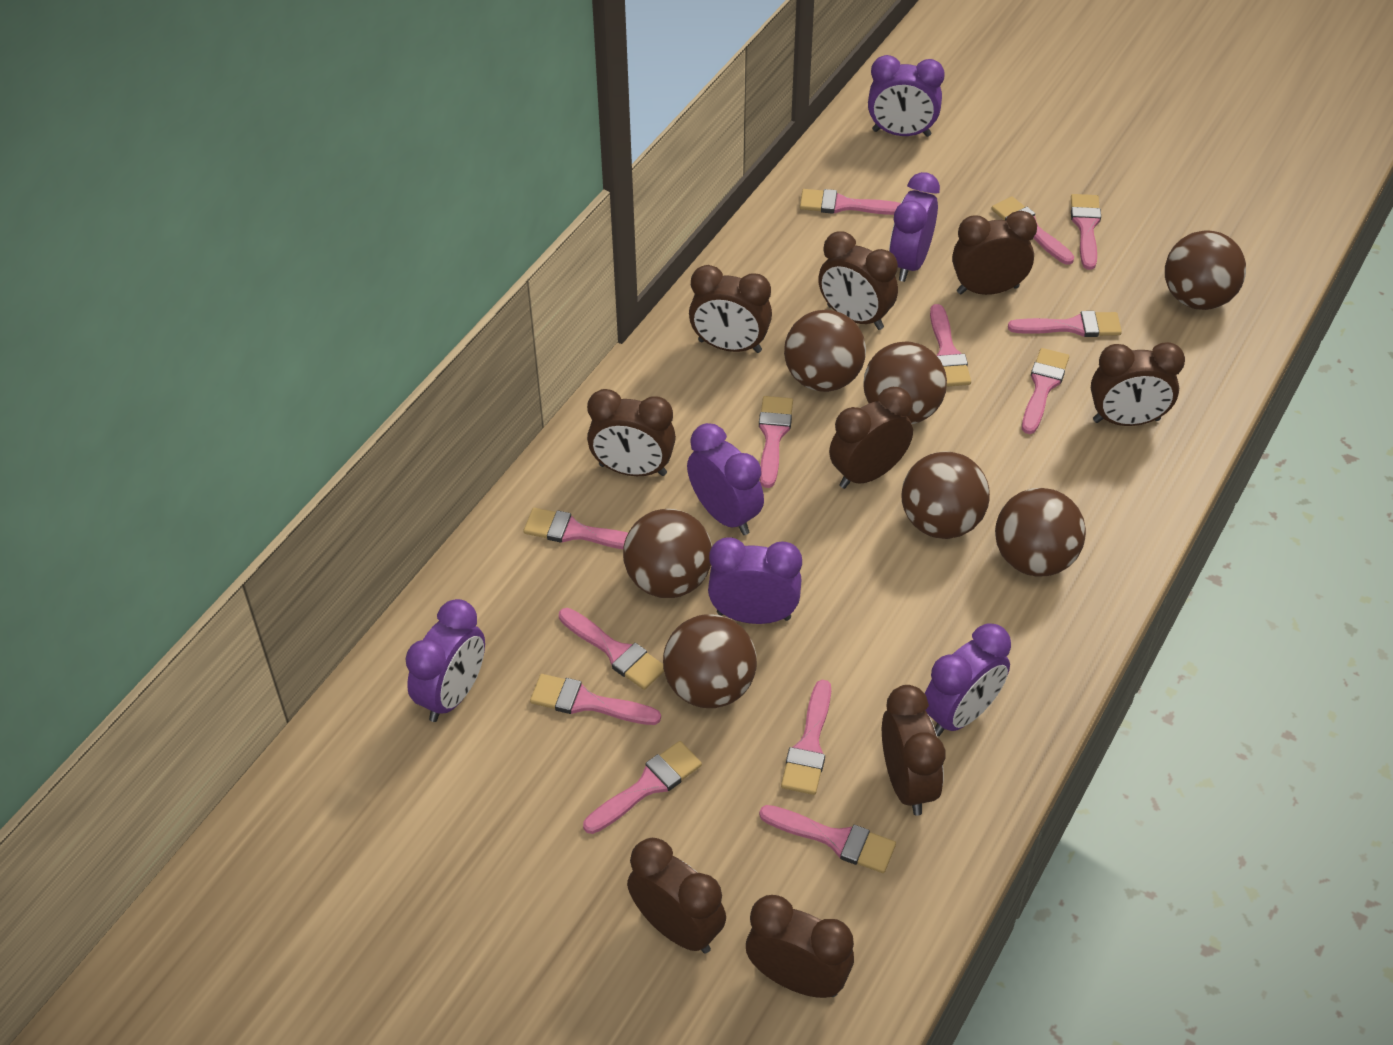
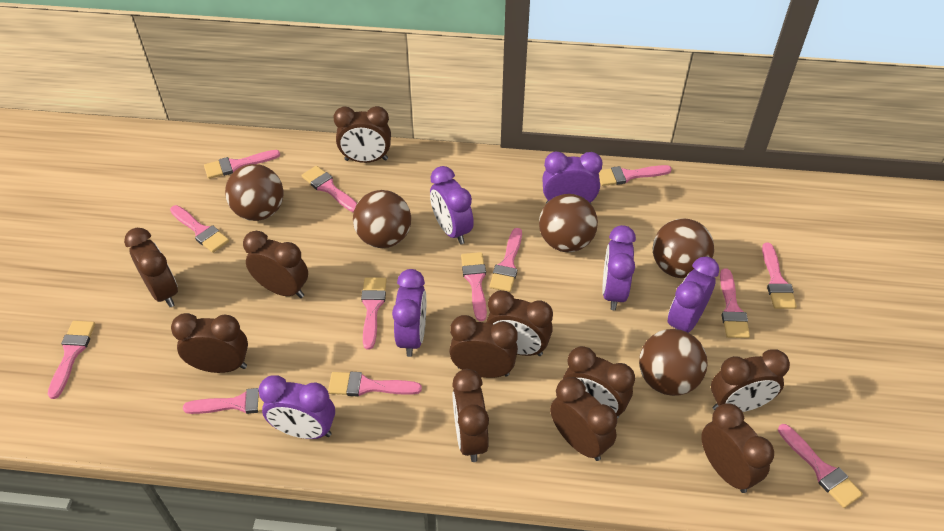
brown ball: [623,509,712,598] [663,614,757,708] [784,310,866,392] [863,342,947,424] [901,451,990,539] [995,488,1086,577] [1165,230,1246,310] = 7 -> [225,164,284,221] [353,190,411,248] [539,194,598,252] [639,329,708,396] [653,218,714,278] = 5
brown clock: [587,389,676,476] [627,838,726,954] [689,265,772,353] [746,895,854,998] [818,232,898,330] [829,387,913,489] [882,685,945,816] [952,211,1037,295] [1091,342,1185,426] = 9 -> [124,228,178,307] [171,313,248,373] [243,231,308,298] [333,106,391,163] [449,315,518,378] [452,369,489,462] [486,290,553,356] [550,377,617,461] [563,346,635,419] [701,403,774,493] [711,349,790,412] = 11

